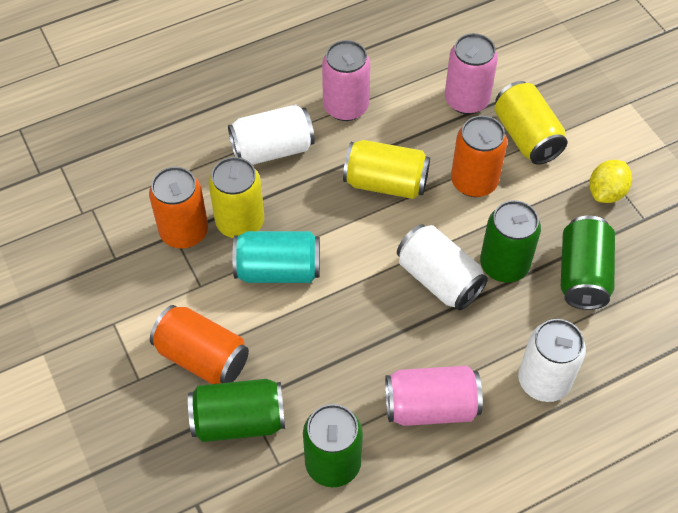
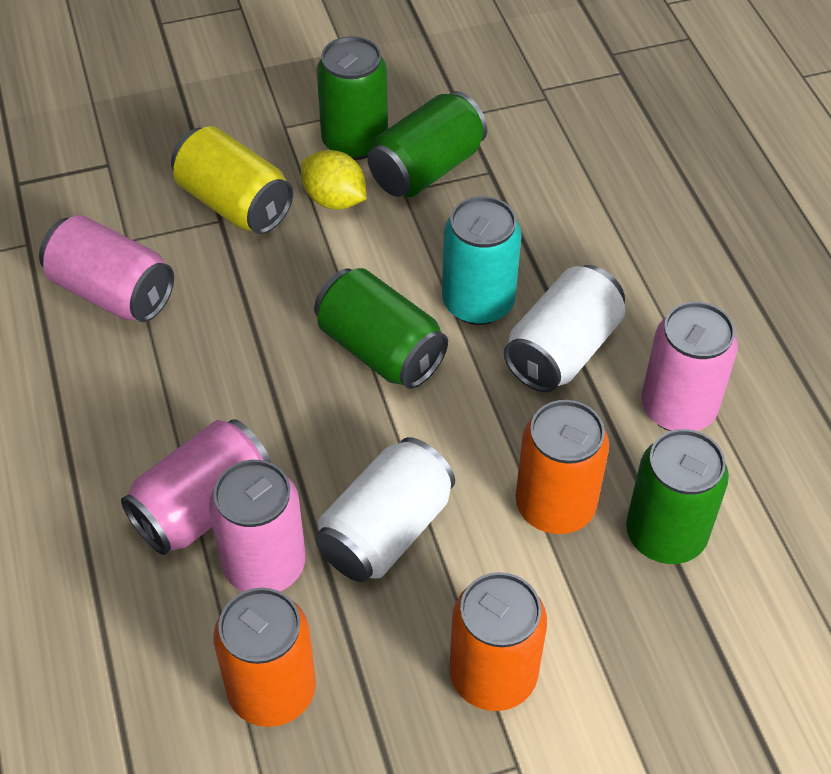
pink can: [322,40,371,121] [385,366,483,426] [445,33,498,114] = 3 -> [39,215,174,322] [121,419,271,555] [209,460,306,592] [641,302,738,431] = 4
white can: [228,104,315,165] [397,224,488,310] [518,319,586,402] = 3 -> [315,437,455,582] [504,265,625,392] = 2
yellow can: [209,157,264,238] [343,140,430,199] [495,81,567,165] = 3 -> [171,126,293,234] = 1

